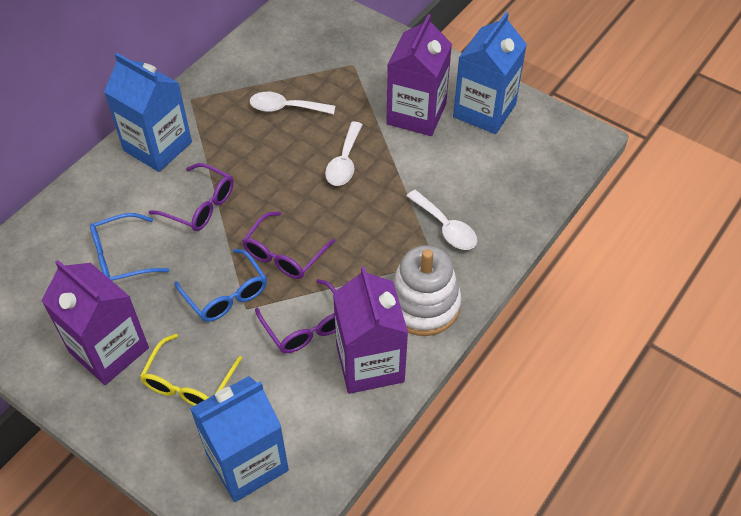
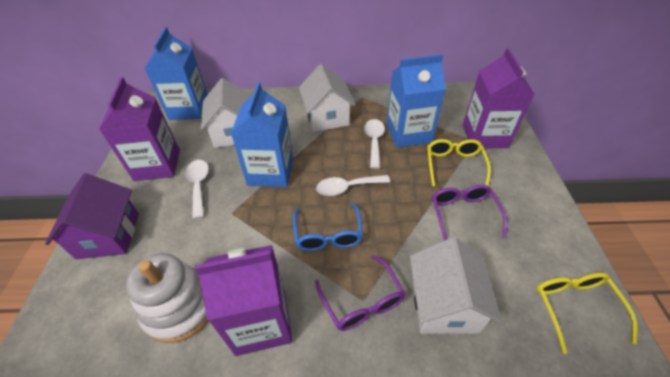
blue glasses: [90,213,169,281] [175,249,267,322] = 2 -> [293,204,363,251] = 1
purple glasses: [149,163,234,231] [242,211,335,279] [255,279,336,353] = 3 -> [315,255,405,331] [432,185,507,240] = 2
purple house: none = 0 -> [45,173,139,259] = 1
white house: none = 0 -> [201,78,252,148] [299,64,356,132] [410,237,502,334] = 3
yellow glasses: [140,334,242,406] = 1 -> [427,139,491,186] [536,273,638,354] = 2

